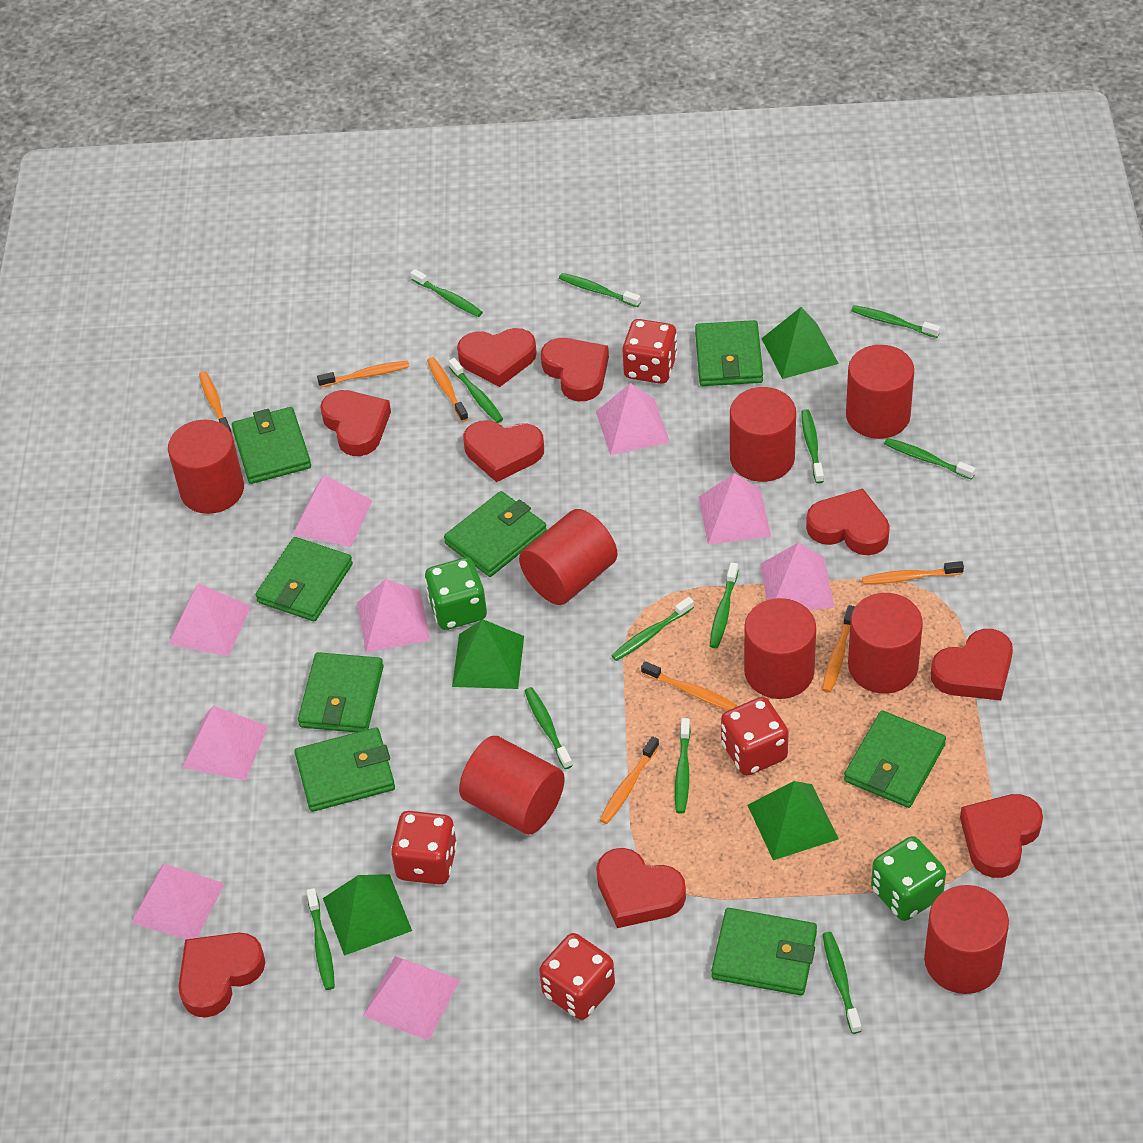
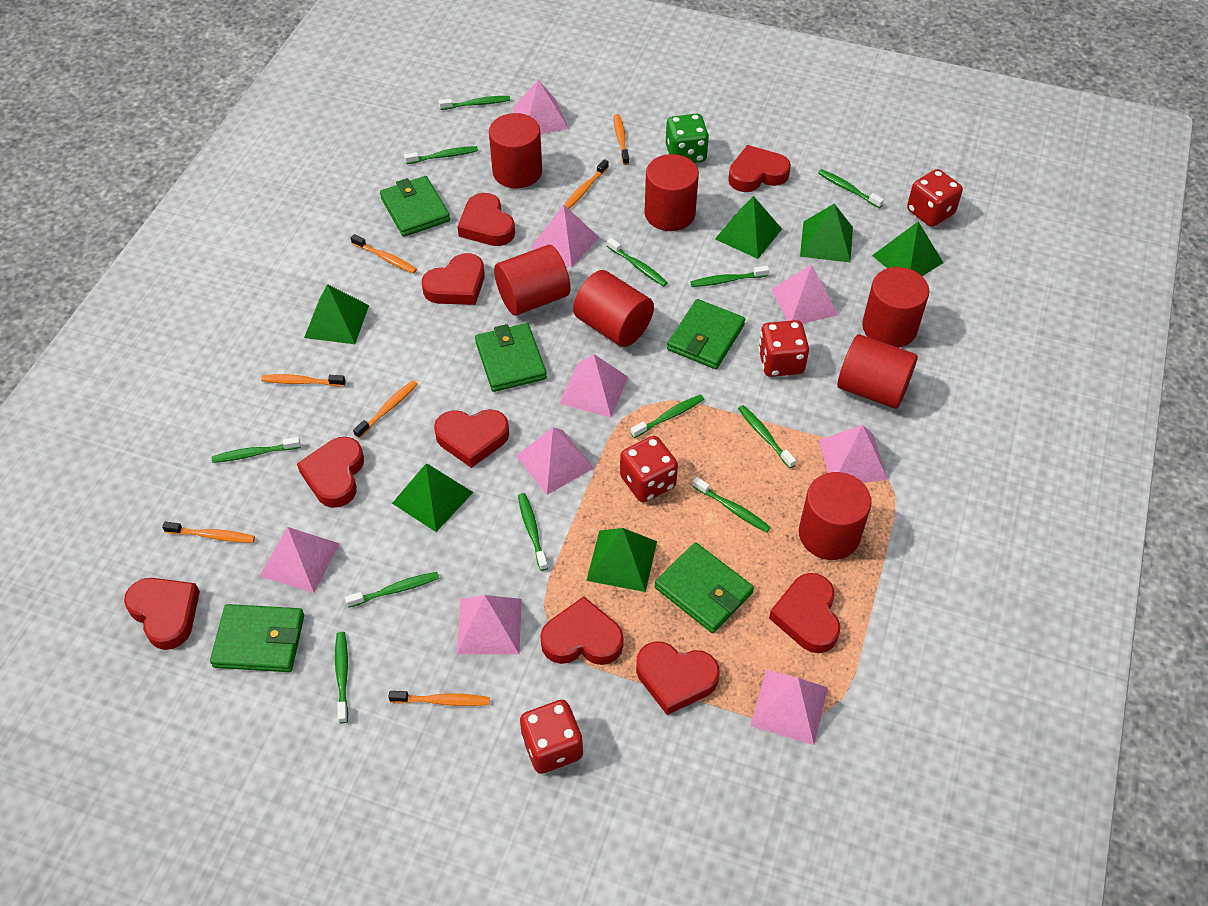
green dice: [425,557,487,630] [871,836,946,921] = 2 -> [666,113,709,163] = 1
green pyramid: [323,874,412,956] [452,619,524,689] [748,781,839,860] [761,307,839,379] = 4 -> [304,284,369,344] [392,464,473,532] [586,528,657,592] [715,196,782,259] [800,204,853,263] [872,221,944,276] = 6
green wallet: [232,407,311,484] [256,537,353,621] [294,727,395,812] [298,652,384,732] [444,491,547,577] [695,320,763,386] [711,908,817,996] [844,710,946,808] = 8 -> [210,604,304,672] [380,176,450,237] [475,323,547,392] [654,542,754,633] [667,299,745,369] = 5
red cylinder: [168,419,244,514] [459,736,565,834] [519,509,617,605] [730,387,796,482] [744,598,816,699] [846,345,914,439] [848,593,923,694] [924,885,1009,994] = 8 -> [489,113,542,189] [494,245,571,316] [573,270,654,347] [644,154,699,231] [799,472,872,560] [837,334,918,409] [862,267,929,348] = 7

